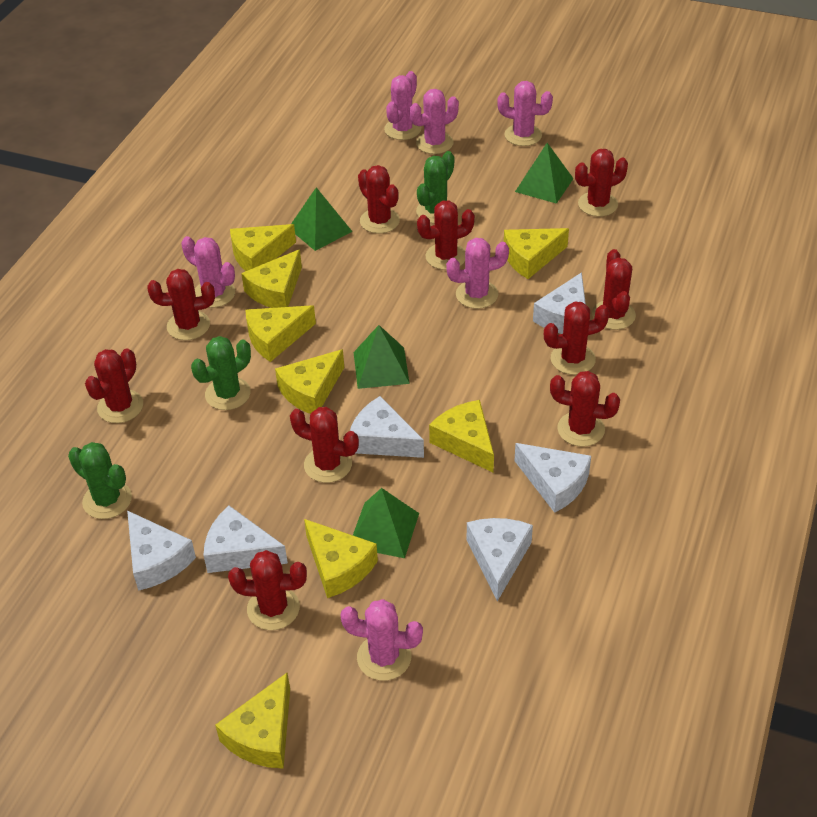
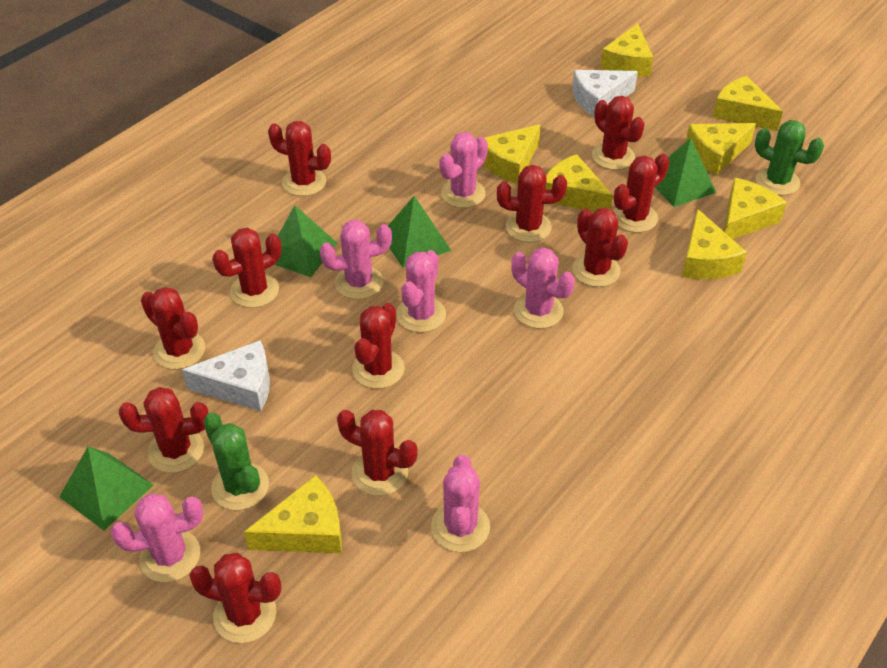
green cactus: [68,442,132,519] [191,336,251,410] [416,151,454,224] = 3 -> [203,412,269,510] [755,120,824,195] = 2
red cactus: [85,348,143,423] [147,269,215,340] [228,550,307,630] [290,407,359,483] [358,165,400,233] [417,200,475,270] [544,301,610,375] [550,371,620,447] [575,149,628,217] [592,249,636,330] = 10 -> [119,387,209,473] [141,287,205,370] [189,553,282,643] [212,228,281,308] [268,121,331,196] [337,410,418,496] [352,303,404,389] [497,165,567,242] [572,208,628,287] [592,96,645,170] [613,154,669,233] = 11
white cheese: [127,510,196,591] [203,506,288,573] [350,396,424,458] [467,518,533,601] [514,443,591,513] [533,272,586,334] = 6 -> [182,340,270,412] [572,70,638,117] = 2

